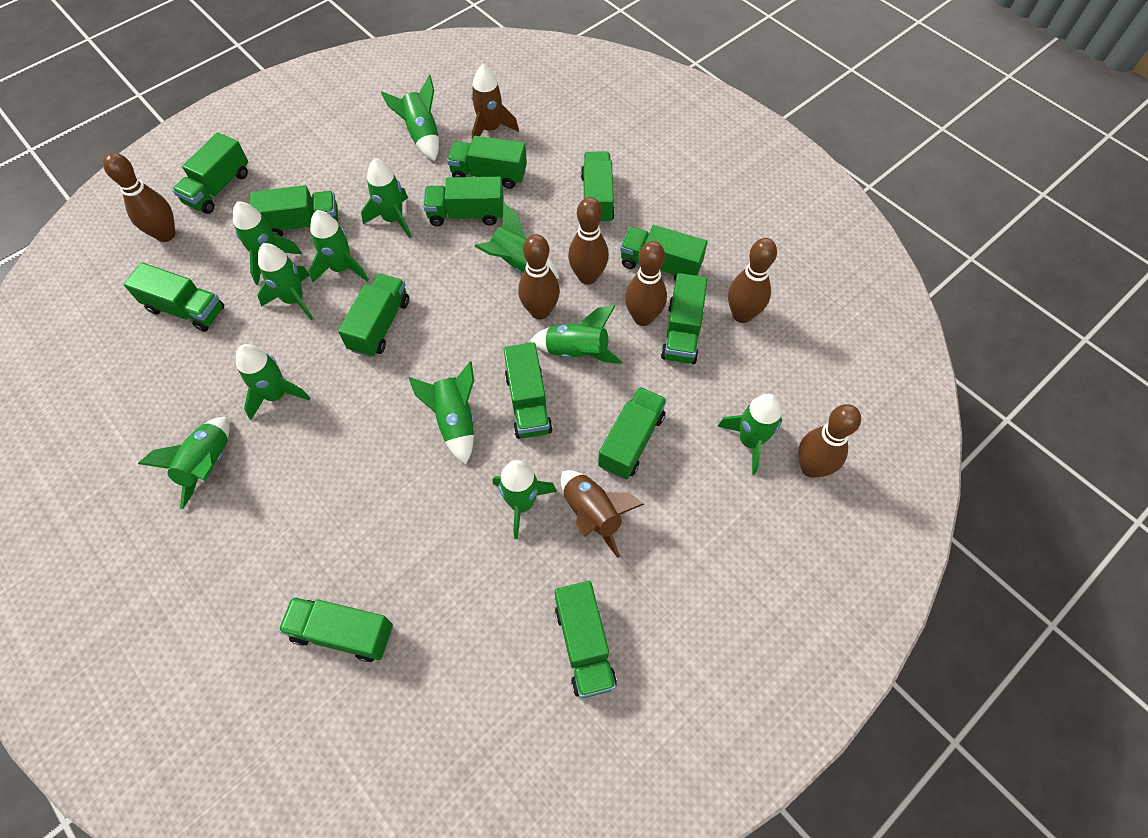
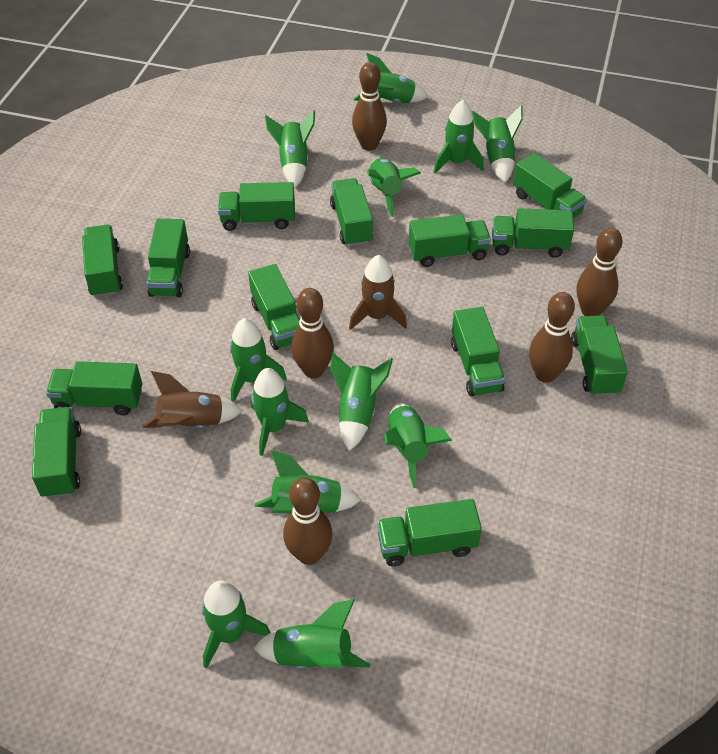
brown bowling pin: [103,152,176,242] [518,234,560,320] [568,197,609,285] [625,241,667,326] [728,238,777,323] [798,404,861,478] = 6 -> [283,477,333,565] [291,288,334,378] [352,62,387,151] [529,292,575,383] [577,228,623,316] = 5

